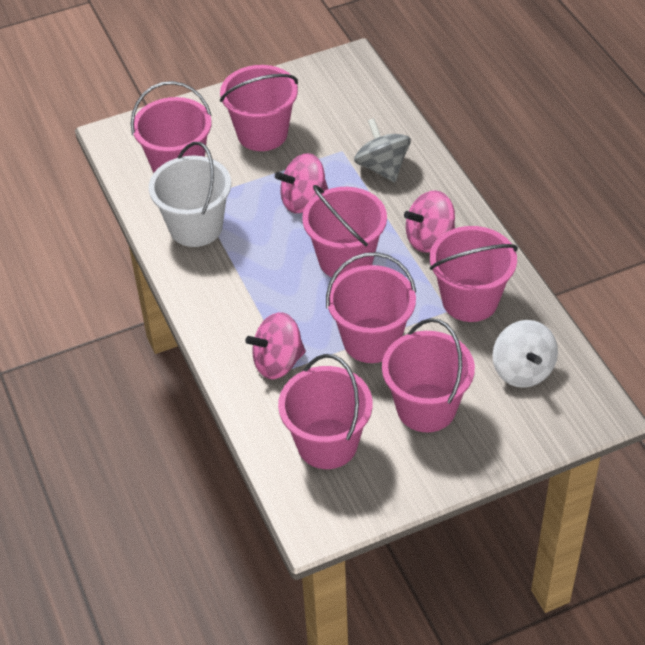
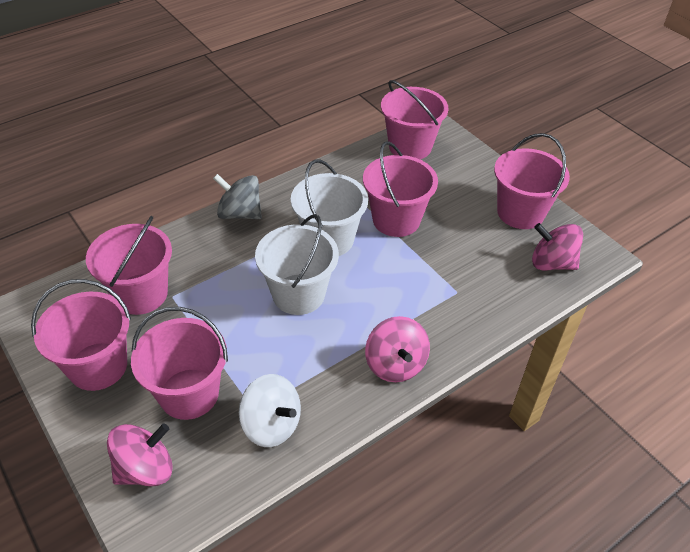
pink bucket: [131,81,212,173] [220,65,298,151] [278,354,373,469] [302,185,387,278] [326,252,416,363] [382,318,475,432] [430,226,518,322] = 7 -> [31,279,131,391] [86,216,172,315] [131,307,228,420] [363,141,438,237] [381,80,448,159] [494,133,570,229] = 6
white bucket: [149,142,231,247] = 1 -> [255,214,339,315] [291,159,368,256] = 2

